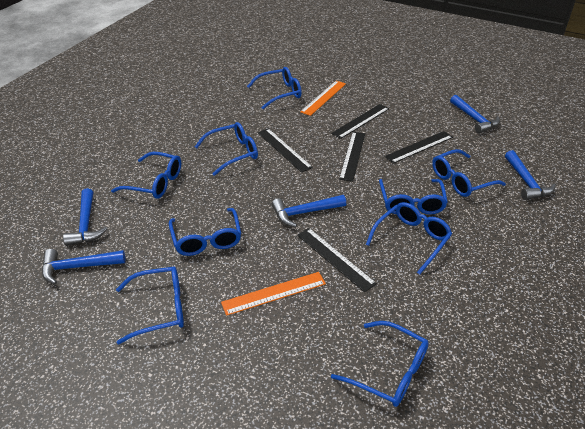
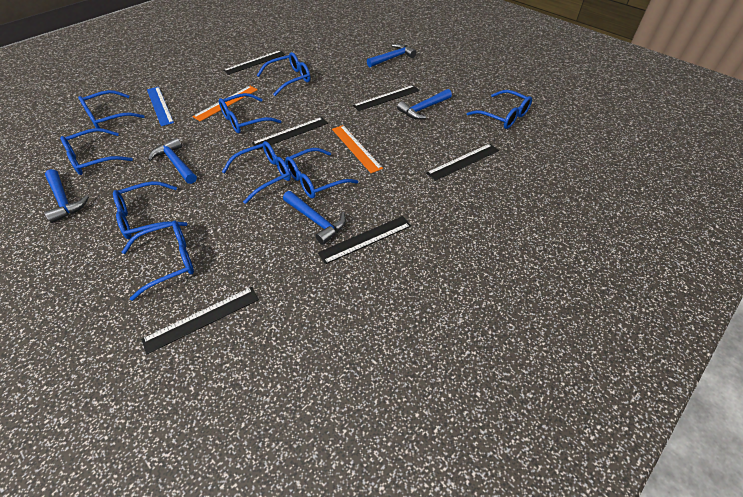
black ruler: [258,128,313,173] [297,228,377,292] [331,104,389,139] [339,132,365,182] [384,131,453,164] = 5 -> [141,287,259,354] [223,50,286,75] [252,117,328,150] [318,216,411,264] [353,85,419,111] [426,144,499,181] = 6
blue ruler: none = 0 -> [147,87,174,126] = 1

